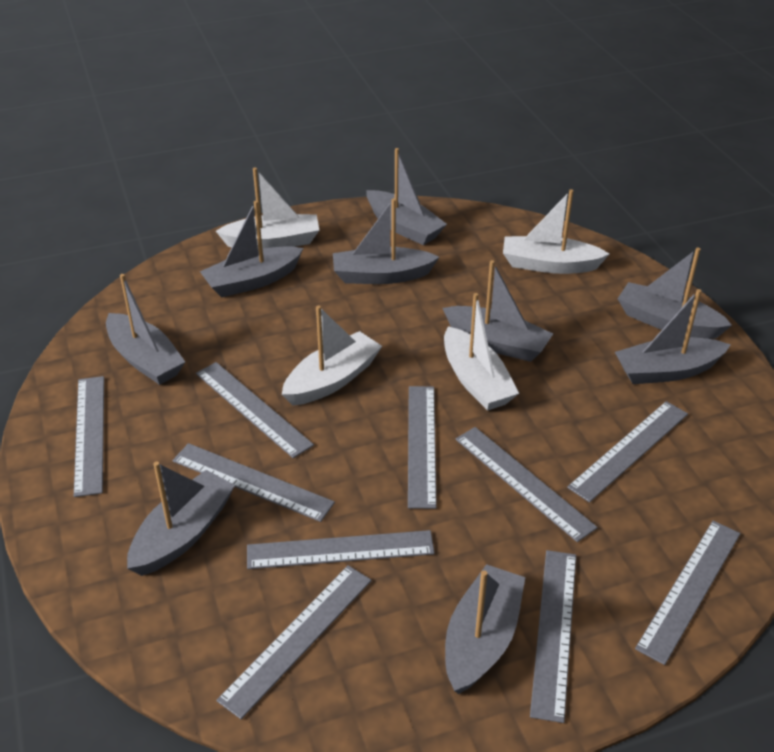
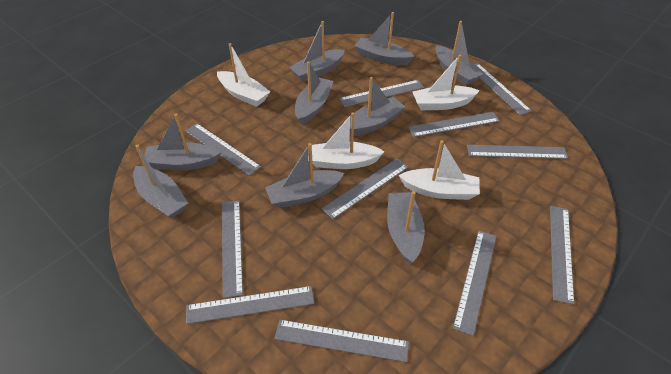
grey ruler: [74,376,104,497] [173,443,335,522] [196,362,314,458] [216,565,372,719] [247,530,435,569] [408,386,437,509] [455,427,598,542] [530,550,576,723] [567,401,688,502] [635,521,740,665] = 10 -> [185,123,261,176] [186,286,314,324] [222,201,243,298] [274,320,409,362] [322,158,409,219] [339,80,424,107] [408,112,500,137] [453,230,496,336] [467,145,568,159] [474,63,532,115] [550,206,574,305] = 11

